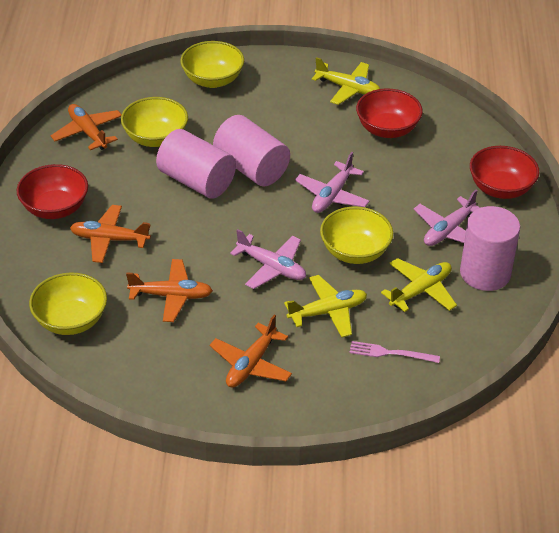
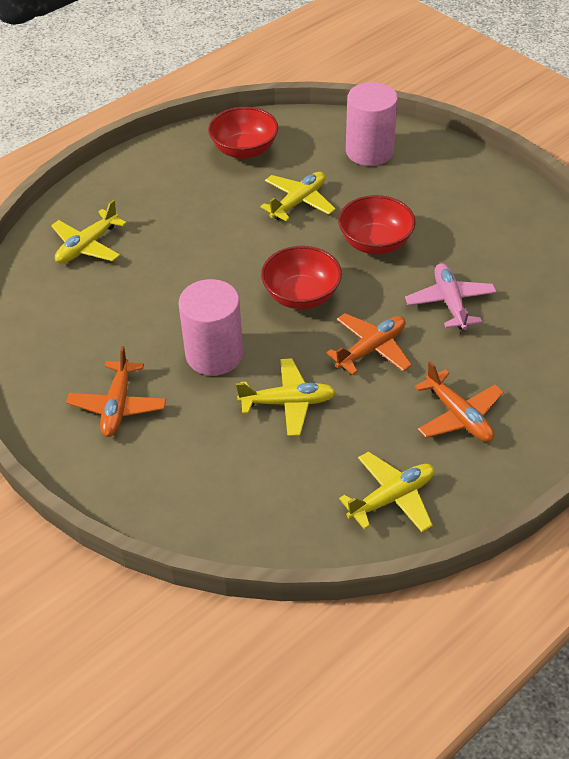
orange plane: [51,104,122,150] [70,205,151,263] [126,259,213,322] [210,314,292,388] = 4 -> [66,346,166,437] [326,313,412,375] [415,361,503,442] = 3
pink cylinder: [156,129,236,199] [213,115,290,186] [460,206,520,291] = 3 -> [178,279,243,376] [346,82,398,166] = 2
pink fork: [349,341,440,363] = 1 -> none = 0
pink plane: [230,229,306,289] [295,152,370,213] [414,189,480,246] = 3 -> [405,263,497,330] = 1
yellow bowl: [29,272,107,335] [121,97,188,147] [180,41,244,88] [320,206,393,264] = 4 -> none = 0
yellow plane: [284,275,367,337] [312,57,380,105] [381,258,457,312] = 3 -> [51,200,127,263] [236,358,336,436] [260,172,336,221] [339,451,435,532] = 4

